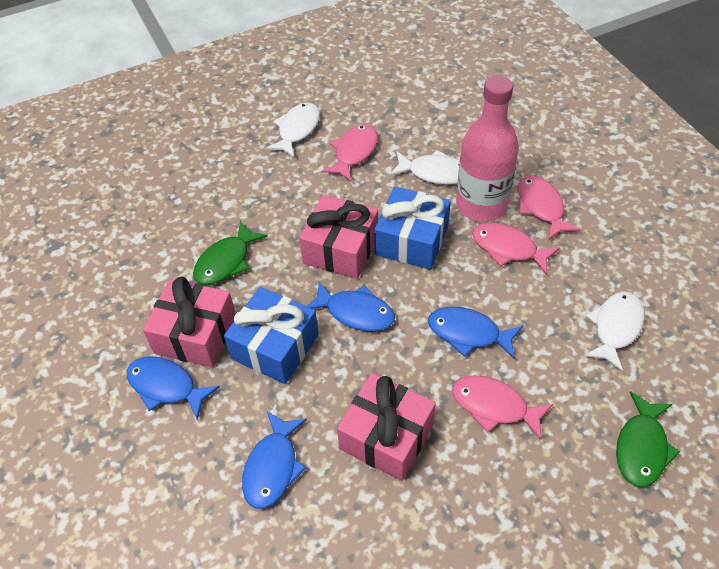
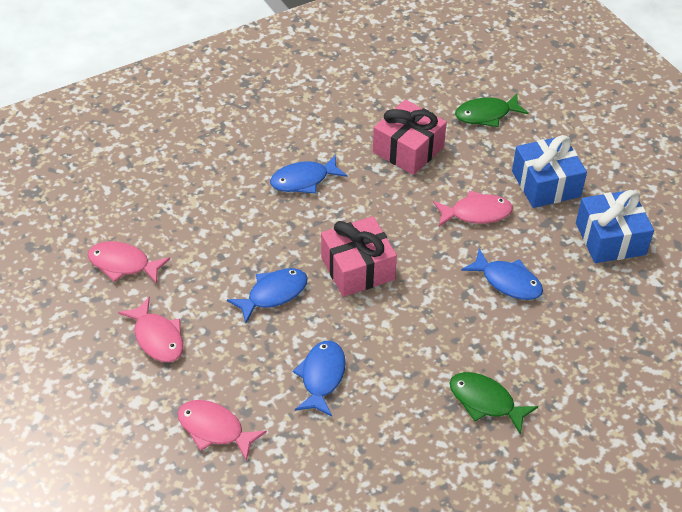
pink bottle: [456,76,519,222] = 1 -> none = 0
pink gift: [143,277,236,367] [299,195,378,279] [337,373,436,481] = 3 -> [321,216,397,297] [373,100,447,175] = 2
white fish: [265,103,320,158] [390,150,460,185] [583,291,645,372] = 3 -> none = 0

